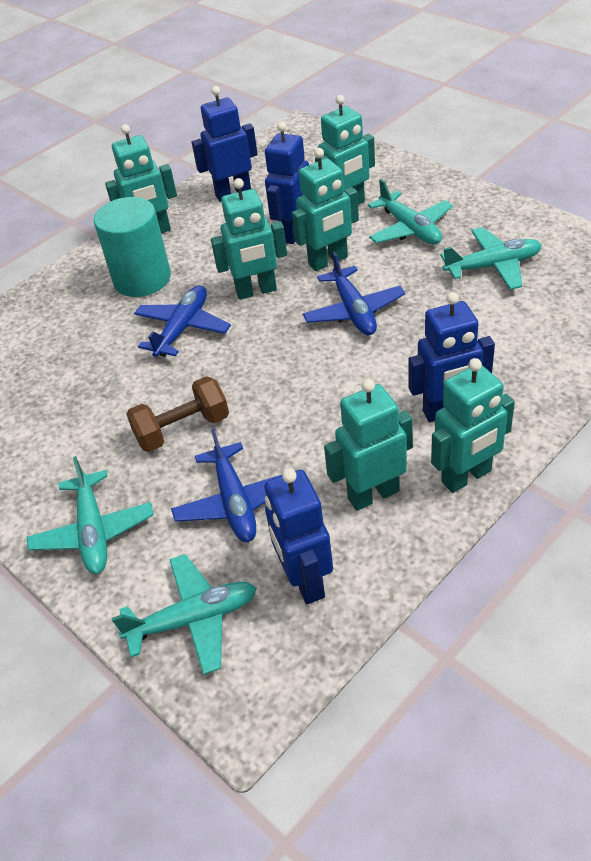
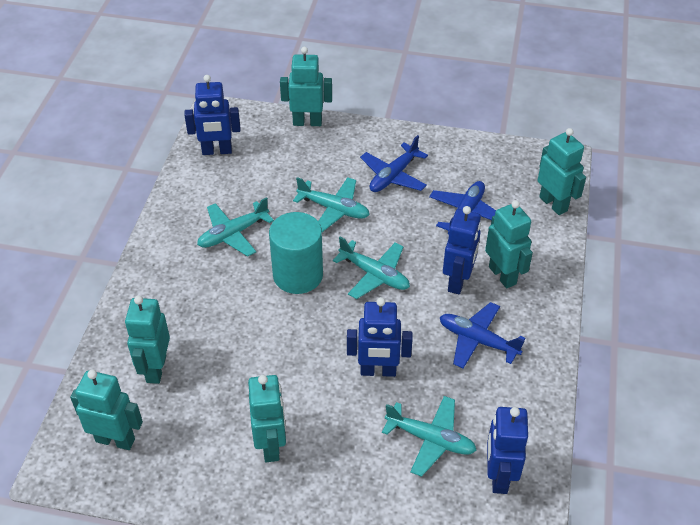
brown dumbbell: [126,376,229,452] = 1 -> none = 0

